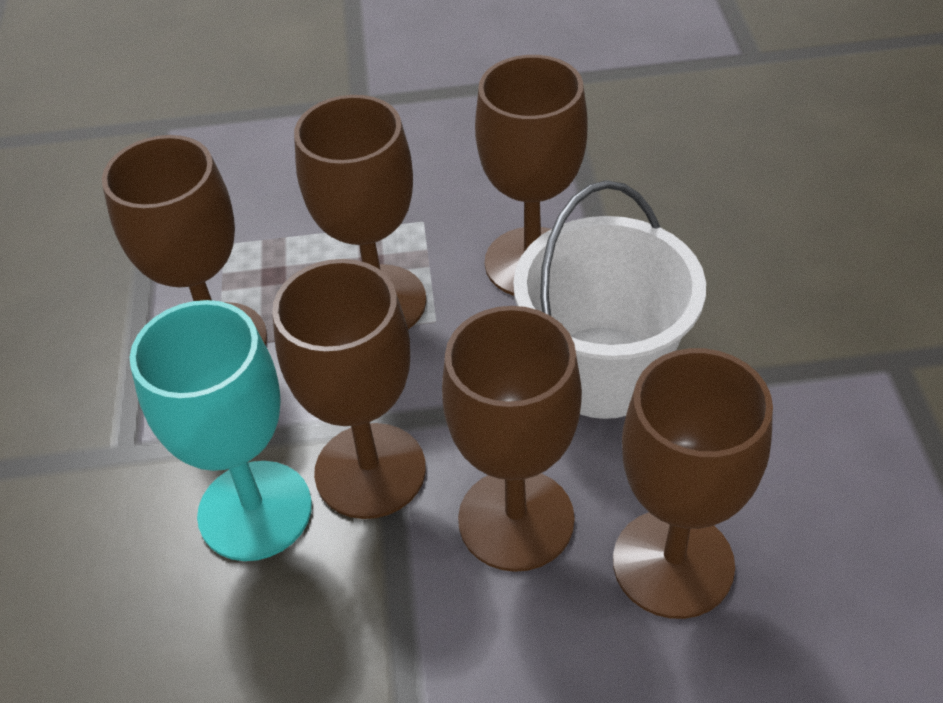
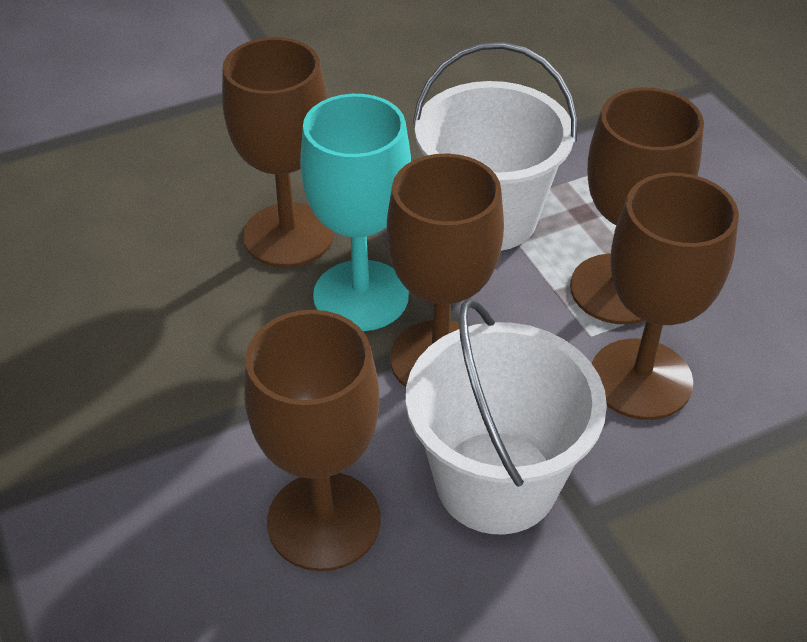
brown goblet: [102,135,267,346] [272,259,426,519] [294,95,426,329] [442,306,582,572] [475,55,588,296] [613,348,773,619] = 6 -> [222,37,334,267] [245,310,381,571] [387,154,504,387] [570,88,704,324] [592,173,739,420] = 5
white bucket: [513,181,706,419] = 1 -> [406,298,607,535] [413,42,577,251] = 2

